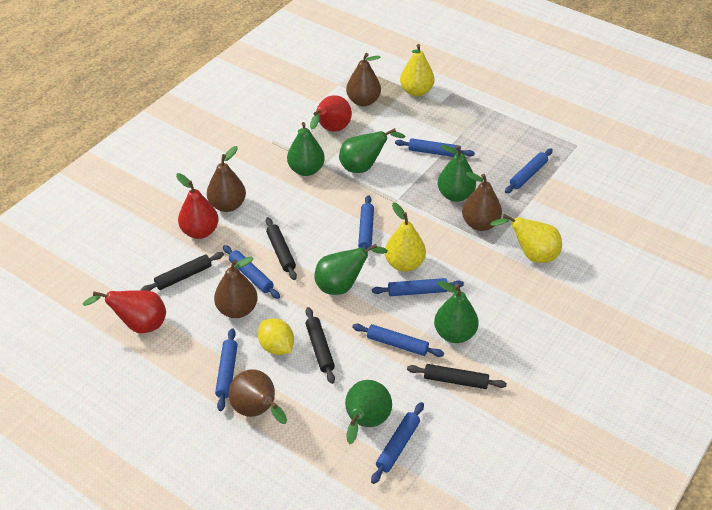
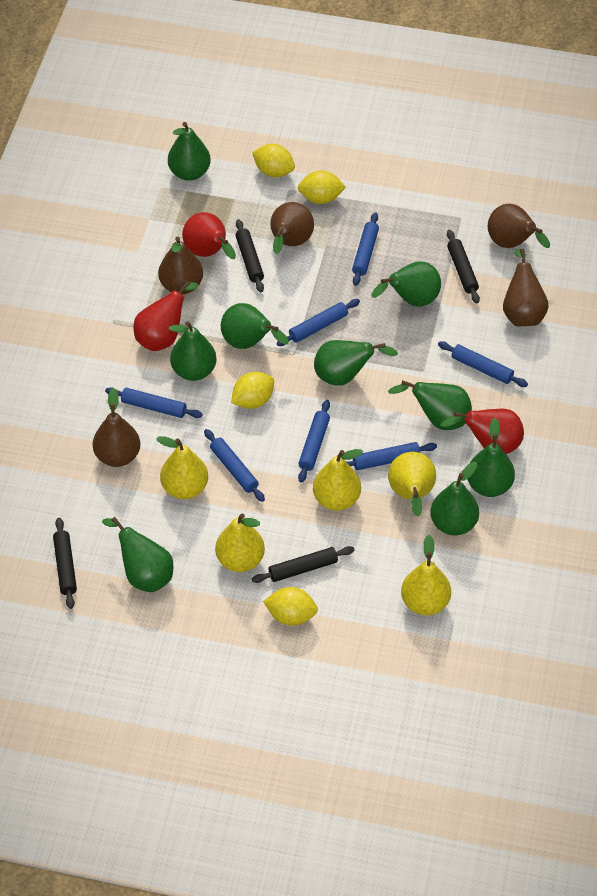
blue rolling pin: [215,328,238,411] [223,245,280,299] [352,324,444,357] [358,195,374,253] [371,402,424,484] [372,278,464,296] [395,138,475,157] [505,148,553,193] = 8 -> [105,387,203,418] [204,429,265,502] [277,299,360,346] [298,400,330,483] [345,442,437,470] [352,212,379,286] [438,341,528,387] = 7
green pear: [287,122,325,176] [314,244,388,295] [339,128,405,173] [345,380,392,444] [434,281,479,343] [438,145,476,202] = 6 -> [102,517,174,592] [168,122,211,181] [169,321,217,381] [221,303,289,349] [314,340,398,386] [371,261,441,307] [388,381,472,430] [430,462,479,536] [467,418,515,497] = 9
yellow lemon: [258,318,294,355] = 1 -> [231,372,274,409] [252,144,295,177] [263,587,318,625] [298,170,346,204] = 4
yellow pear: [385,203,426,272] [400,44,435,97] [490,214,562,263] = 3 -> [156,436,208,499] [215,513,265,572] [313,449,363,511] [388,452,436,516] [401,535,451,615] = 5

